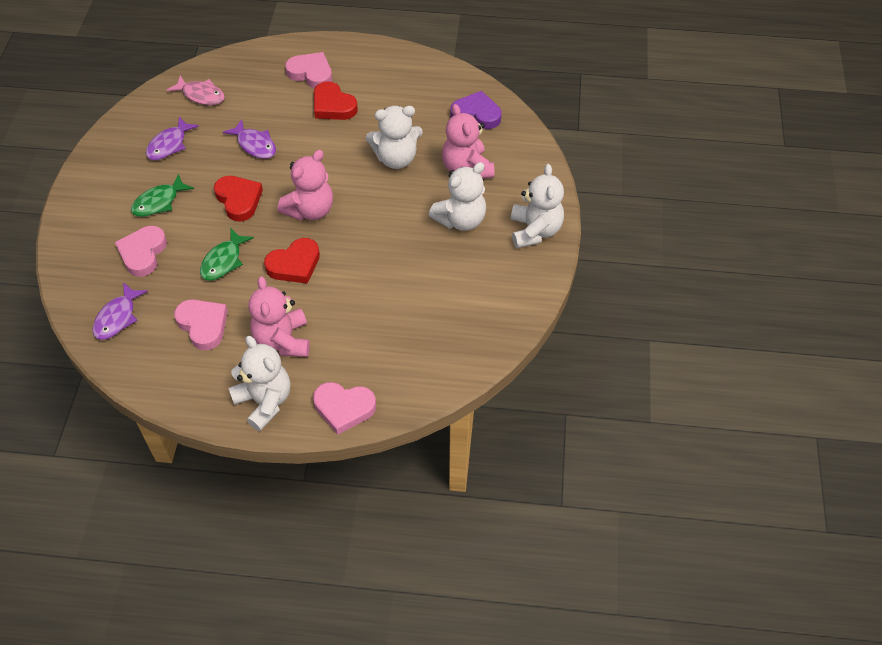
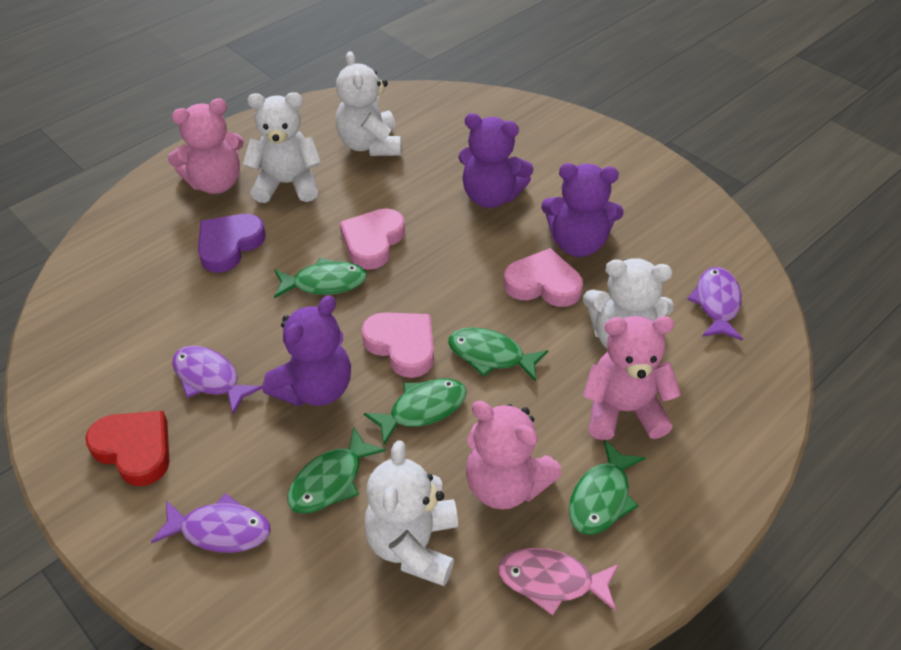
green fish: [131,173,194,217] [200,228,254,281] = 2 -> [274,257,367,298] [287,427,386,513] [364,378,467,445] [448,327,549,382] [569,440,645,535] = 5
pink heart: [115,226,167,277] [174,299,228,350] [285,52,332,89] [313,382,376,435] = 4 -> [340,208,405,270] [362,312,434,378] [504,248,583,307] = 3
purple teddy bear: none = 0 -> [262,295,351,406] [458,113,534,208] [541,163,624,257] = 3
red heart: [214,176,263,221] [264,238,320,284] [314,81,358,120] = 3 -> [85,411,170,486] = 1

